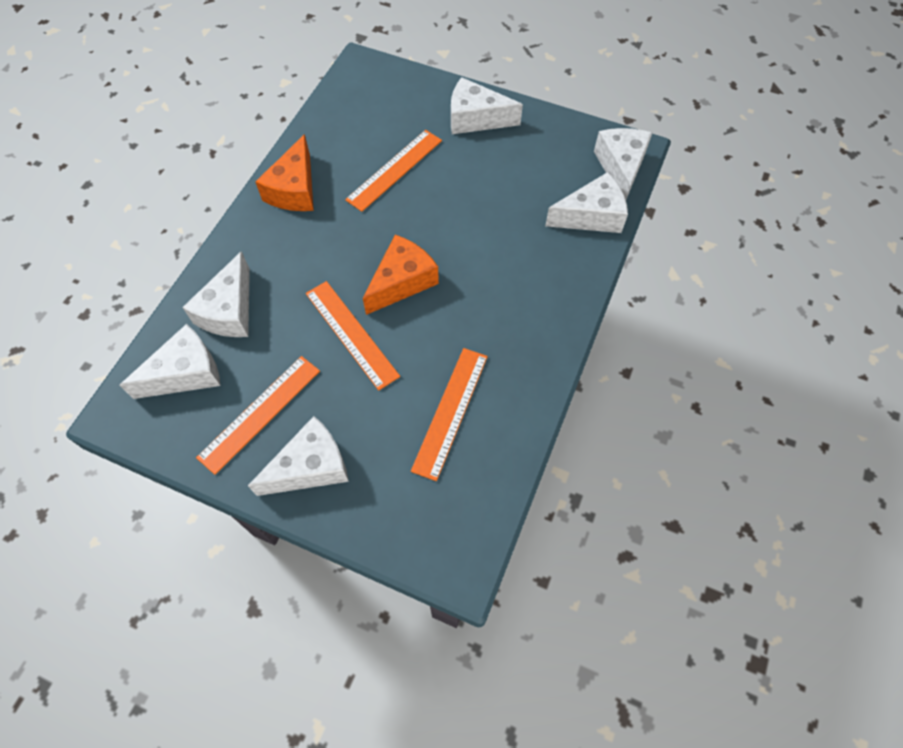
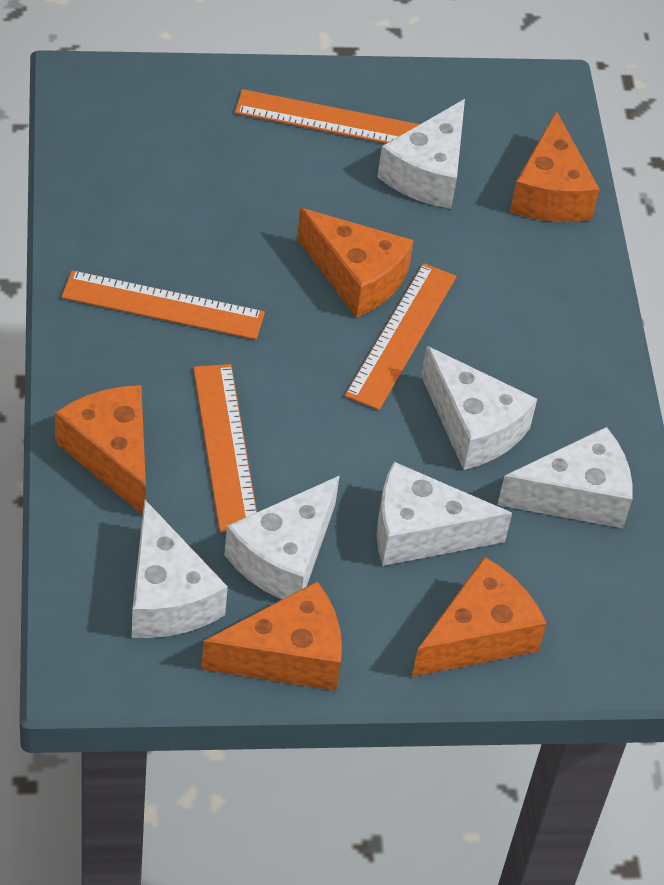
orange cheese: [255,134,314,211] [363,235,439,315] = 2 -> [55,385,146,515] [201,581,342,691] [297,208,414,318] [412,557,547,677] [510,111,600,222] = 5

